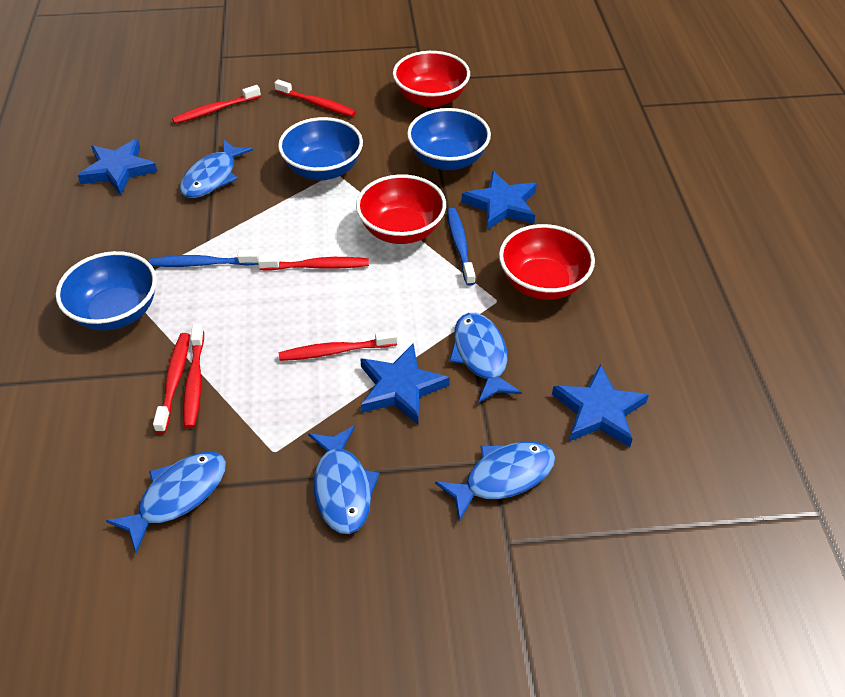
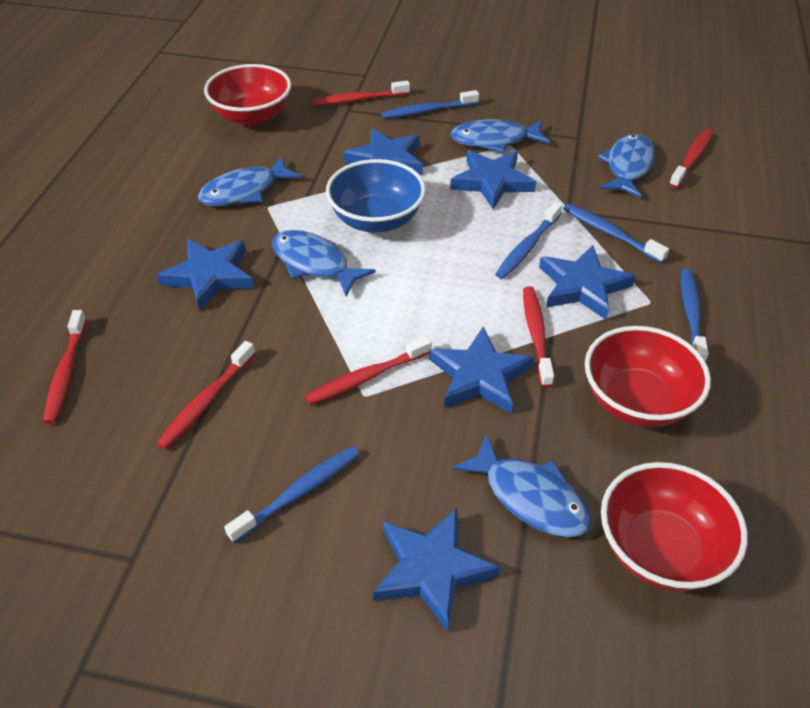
blue bowl: [56,251,157,331] [278,117,363,180] [407,108,491,170] = 3 -> [326,159,426,233] = 1
blue star: [77,139,158,195] [360,343,450,425] [461,171,537,230] [552,364,649,447] = 4 -> [157,239,254,311] [343,128,423,175] [373,508,500,632] [429,326,534,413] [450,150,536,209] [539,245,635,320] = 6
blue toothbrush: [149,250,259,267] [447,208,475,286] = 2 -> [224,446,360,543] [381,90,479,119] [495,202,562,279] [563,204,669,263] [681,269,708,362] = 5

